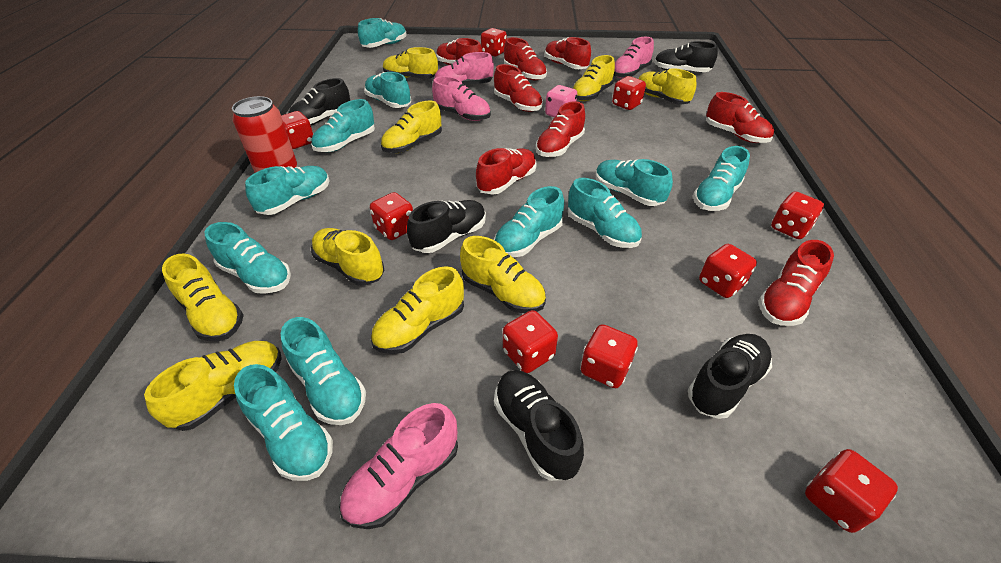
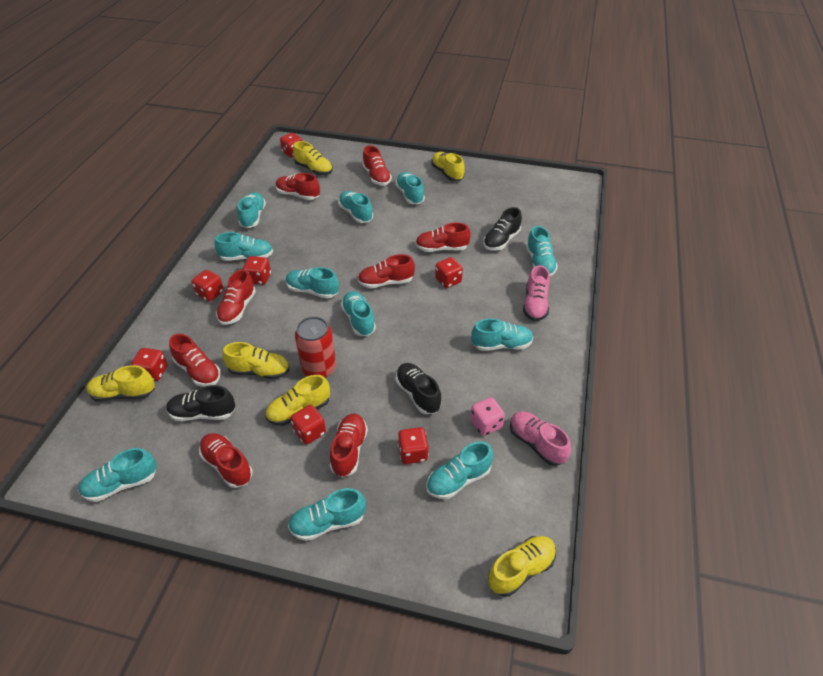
black shoe: [288,78,350,125] [407,200,486,253] [494,370,584,481] [654,41,718,72] [688,334,772,419] = 5 -> [167,385,235,421] [395,363,442,414] [483,207,522,251] = 3
pink shoe: [339,403,458,529] [432,76,491,121] [435,52,494,84] [614,37,654,79] = 4 -> [510,411,571,466] [523,265,550,321] = 2
red dice: [281,111,313,149] [370,192,413,240] [481,28,507,57] [503,310,558,373] [581,324,638,388] [612,76,646,110] [699,244,757,298] [771,191,824,239] [805,449,898,533] = 9 -> [131,348,168,381] [192,270,224,302] [243,256,271,285] [280,133,302,157] [291,405,326,445] [398,427,429,464] [435,257,463,288] = 7
yellow shoe: [144,341,282,431] [162,254,244,341] [311,228,384,286] [371,266,464,354] [381,101,442,153] [383,47,438,79] [460,236,546,313] [572,55,615,101] [638,68,696,105] = 9 -> [86,365,155,402] [223,342,290,379] [265,375,330,426] [293,141,333,175] [431,152,465,181] [488,536,556,596] = 6

